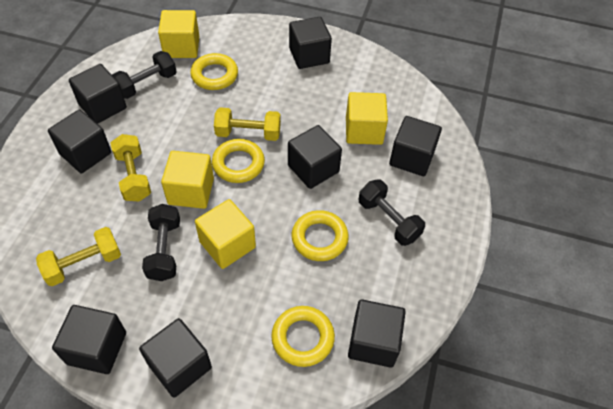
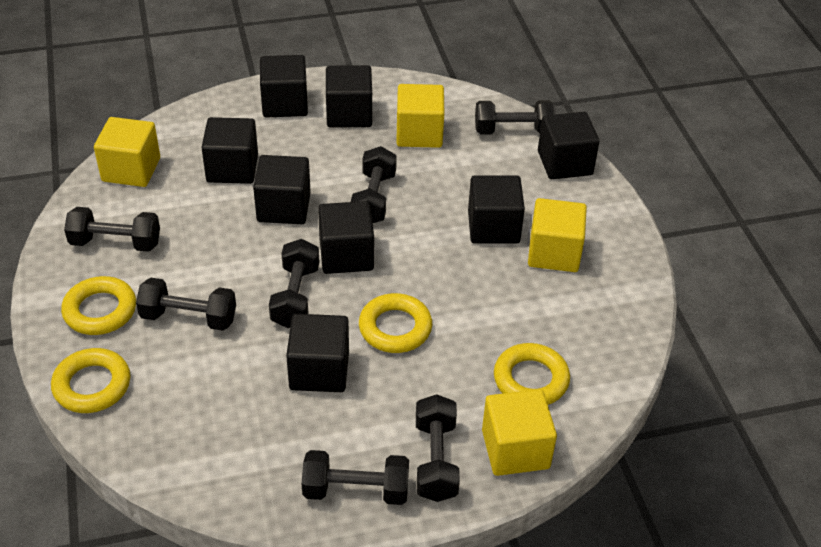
black dumbbell: [112,51,177,99] [142,204,180,281] [359,179,425,246] = 3 -> [64,207,160,252] [136,278,236,331] [269,239,319,328] [301,450,409,505] [351,146,397,224] [416,394,460,502] [475,100,556,134] = 7
yellow dumbbell: [36,227,121,286] [110,134,151,201] [214,107,281,141] = 3 -> none = 0

